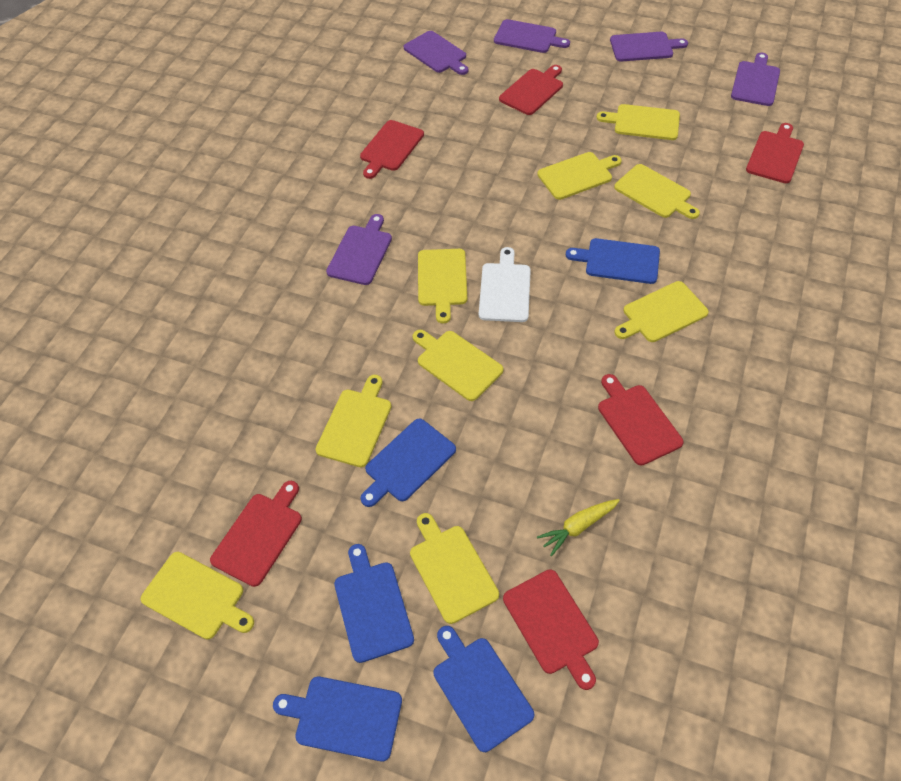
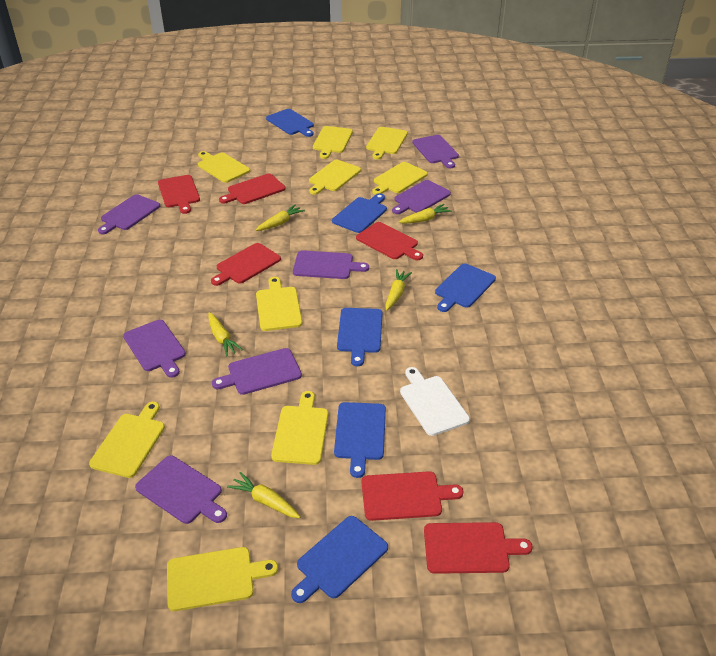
blue cutting board: [273,676,402,761] [334,544,414,663] [361,419,456,507] [433,626,534,752] [566,238,660,284] = 5 -> [266,109,314,137] [291,516,388,603] [332,193,387,233] [334,402,386,478] [337,308,383,366] [435,264,496,312] = 6
purple cutting board: [326,214,392,285] [404,31,468,75] [494,19,570,53] [610,32,688,62] [731,53,780,106] = 5 -> [98,194,160,234] [123,320,186,378] [135,456,227,524] [212,348,302,395] [293,250,369,279] [392,180,451,214] [412,135,459,168] = 7
yellow carrot: [537,499,620,556] = 1 -> [208,312,243,357] [227,472,300,518] [255,204,305,231] [385,269,412,310] [399,204,452,224] = 5

